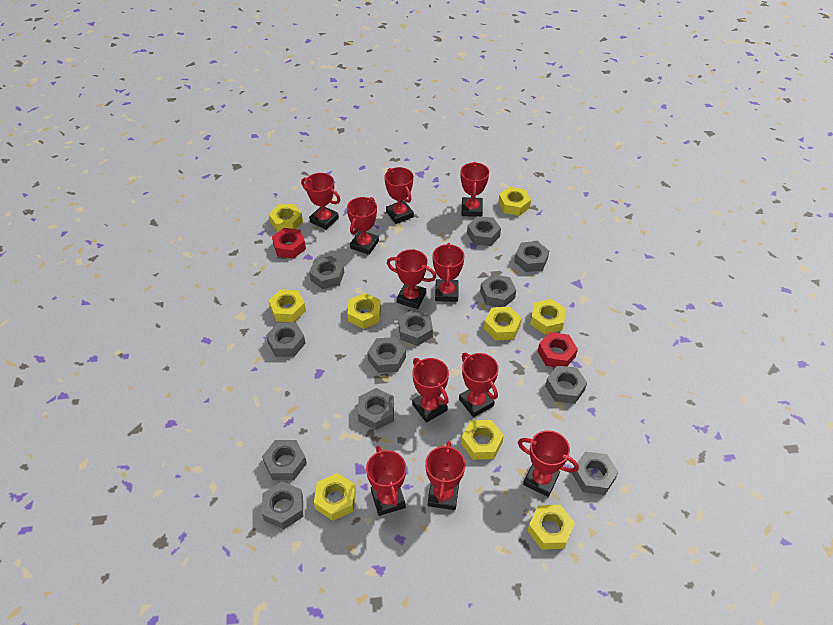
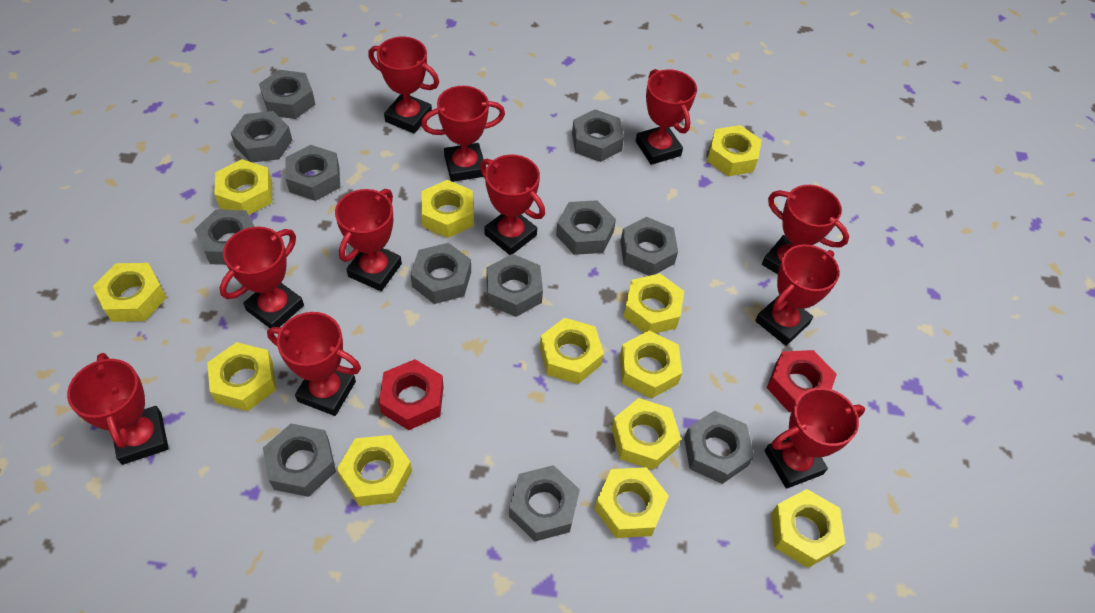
yellow nut: [269,204,303,232] [269,289,306,322] [314,473,356,521] [347,293,381,329] [461,420,504,460] [484,306,522,341] [498,187,531,216] [528,505,575,550] [530,299,566,334] = 9 -> [93,263,167,322] [207,342,276,411] [214,159,272,215] [337,435,412,506] [421,180,474,238] [540,318,604,384] [594,467,669,538] [612,398,681,470] [620,331,682,398] [623,273,684,334] [707,125,762,176] [771,489,845,568] = 12

